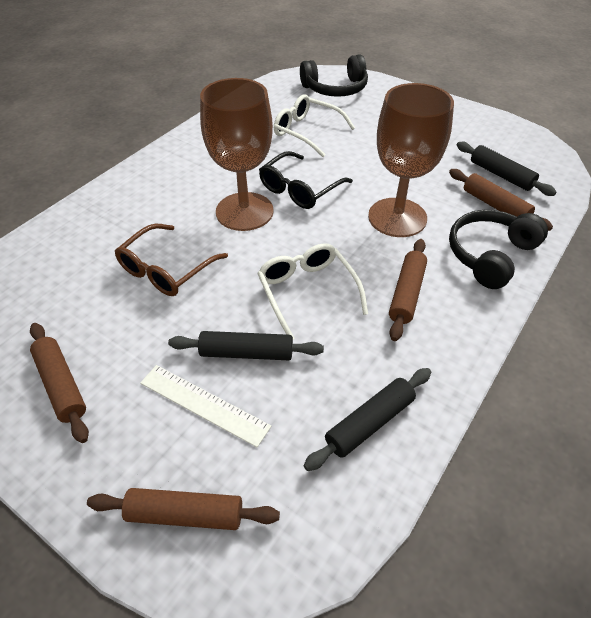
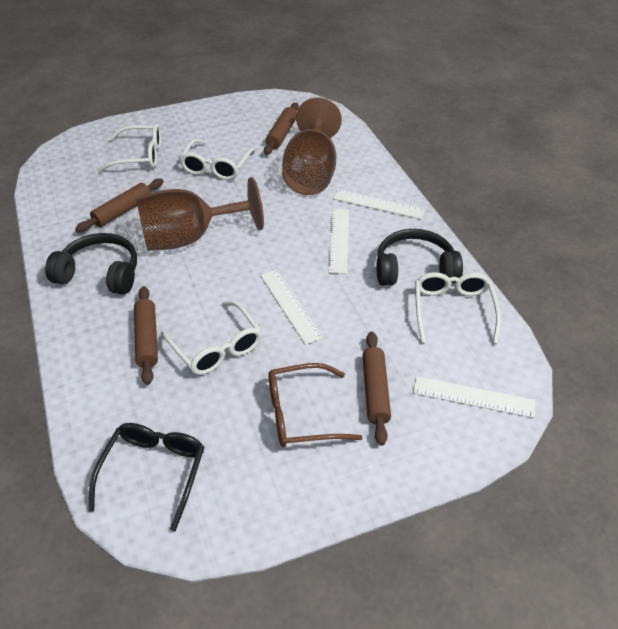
black rolling pin: [168,331,324,360] [304,368,431,471] [457,142,556,196] = 3 -> none = 0
white glasses: [257,243,368,339] [274,95,355,157] = 2 -> [97,124,161,173] [161,301,262,375] [179,139,256,180] [415,272,501,344] = 4
white ruler: [140,365,271,447] = 1 -> [260,269,323,345] [329,209,349,274] [333,189,425,219] [413,376,535,418] = 4

